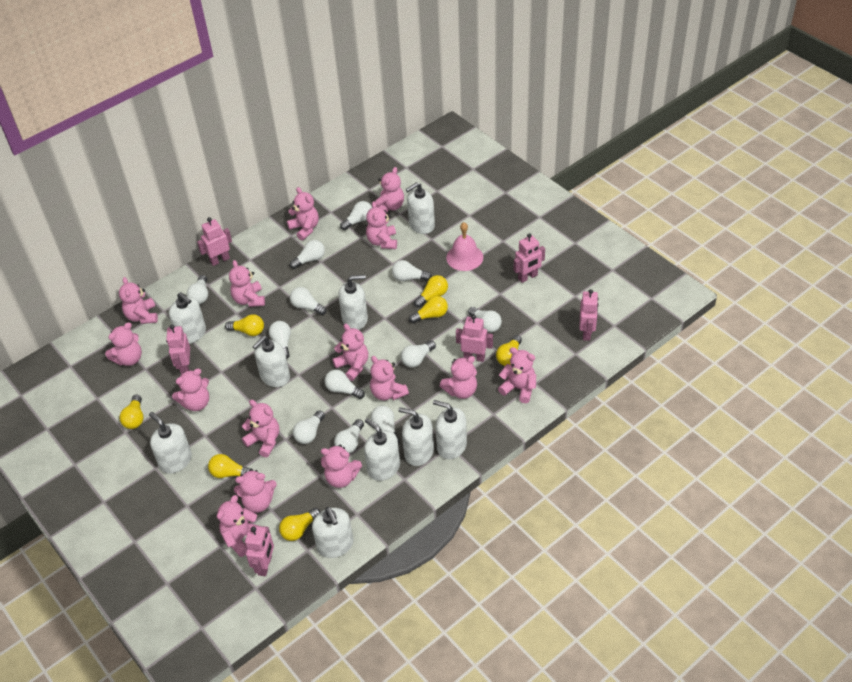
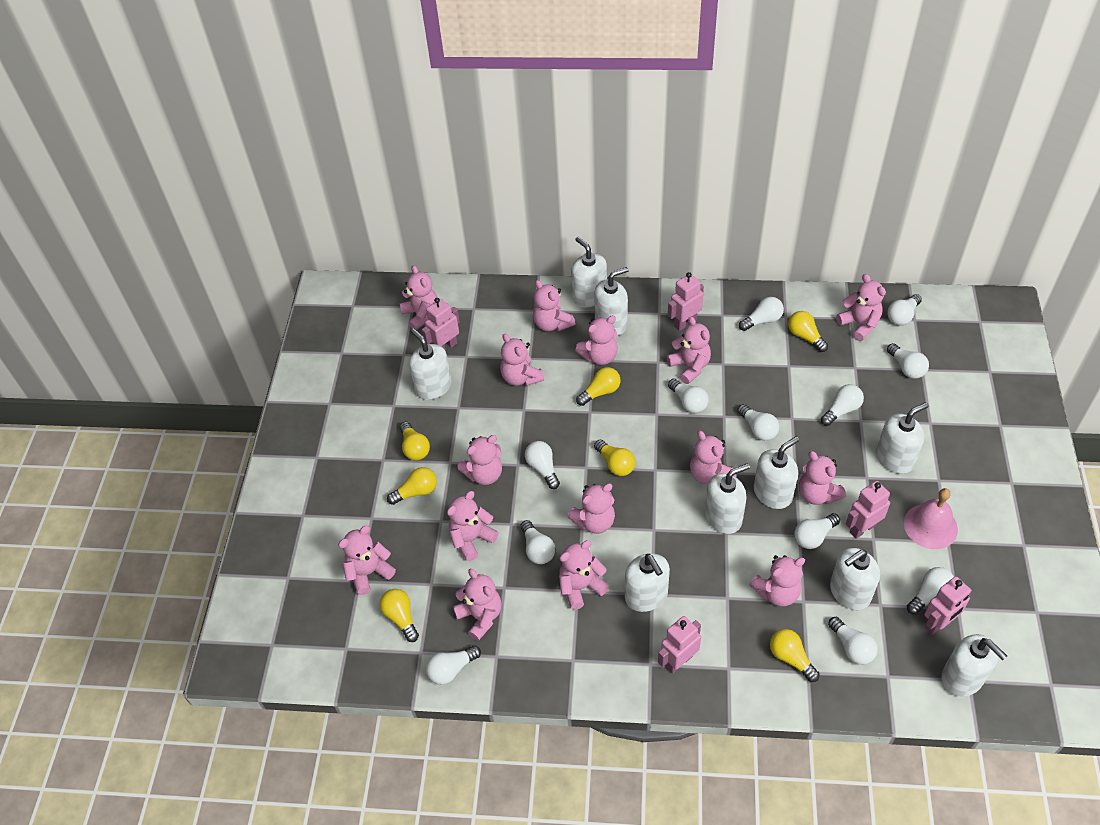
pink robot: [166,325,190,374] [197,217,232,266] [245,526,274,576] [456,315,493,362] [514,233,545,283] [579,289,599,341] = 6 -> [422,298,460,351] [658,616,701,674] [668,272,704,331] [846,481,890,539] [924,576,972,635] = 5

